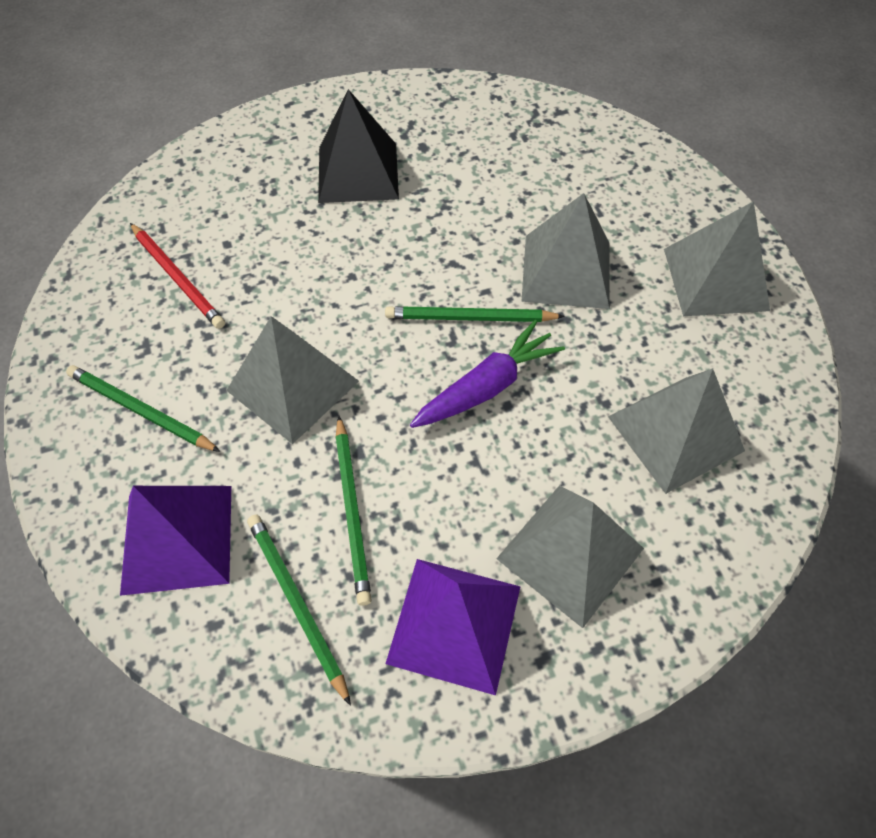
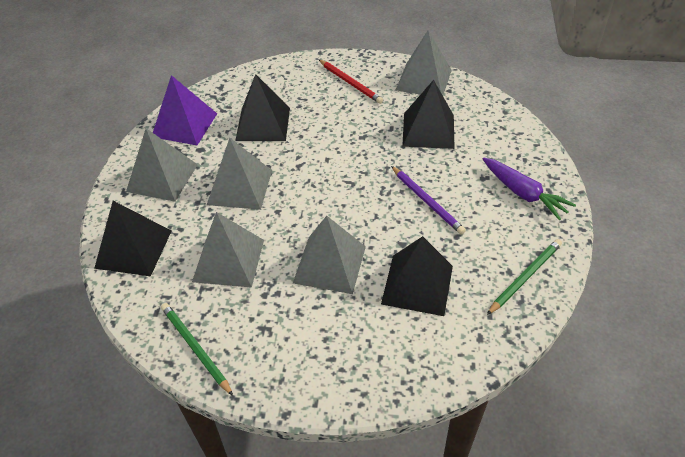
black pyramid: [318,89,399,203] = 1 -> [94,201,171,276] [235,74,290,141] [381,236,453,316] [402,80,455,149] = 4
green pencil: [66,365,221,452] [247,514,351,706] [335,416,372,606] [385,306,565,322] = 4 -> [161,303,233,396] [487,239,562,315] = 2
purple pencil: none = 0 -> [391,166,466,235] = 1
purple pyramid: [120,486,231,596] [386,559,521,696] = 2 -> [153,75,217,145] = 1

